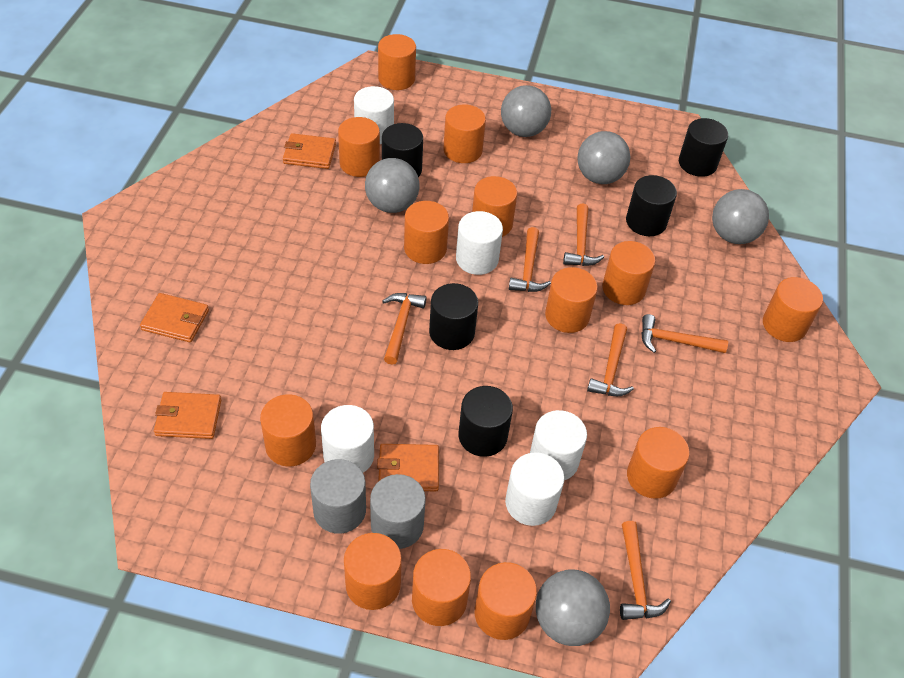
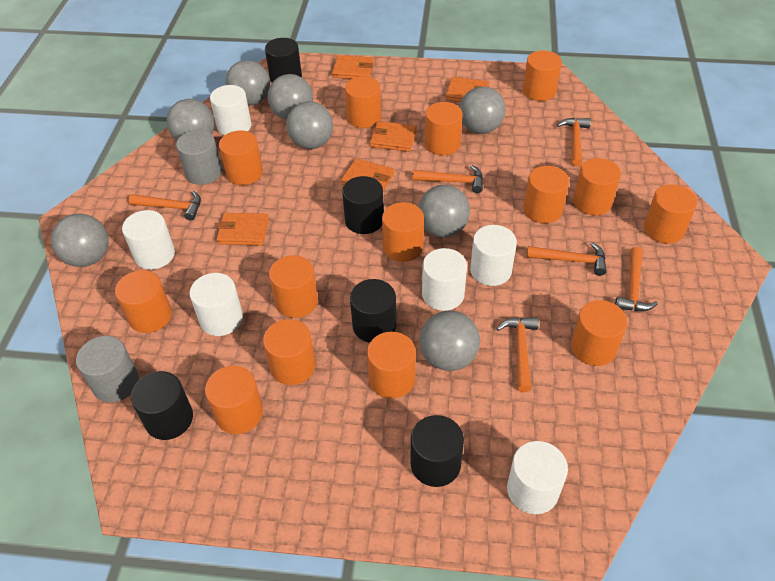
grey ball: [365,158,419,213] [501,85,551,137] [536,569,610,646] [578,131,630,184] [712,189,769,244] = 5 -> [51,213,109,267] [167,99,214,141] [225,60,270,106] [268,74,313,120] [286,101,333,149] [418,185,470,237] [419,311,480,371] [459,86,505,134] = 8
orange cylinder: [260,394,316,467] [338,117,380,177] [344,533,402,610] [378,34,416,90] [404,201,449,264] [412,549,471,626] [443,104,486,163] [472,176,517,237] [475,562,537,640] [545,267,598,333] [602,241,655,305] [627,427,690,499] [763,277,823,342] = 13 -> [115,270,172,333] [205,366,263,434] [219,130,263,185] [263,319,316,385] [269,255,318,318] [345,76,381,128] [367,332,416,399] [382,202,424,262] [425,102,463,155] [523,50,562,101] [524,166,569,223] [571,300,627,366] [573,158,621,215] [644,185,697,244] = 14
orange wallet: [140,293,209,342] [154,392,221,439] [283,133,336,169] [377,444,439,491] = 4 -> [216,213,269,246] [332,55,374,79] [341,158,394,191] [370,121,417,152] [446,77,489,102] = 5
white cylinder: [321,405,374,473] [354,86,394,144] [456,211,503,275] [505,452,564,526] [530,410,587,480] = 5 -> [122,210,175,270] [190,273,243,336] [210,85,252,135] [422,248,467,311] [470,225,517,286] [507,441,568,514] = 6

